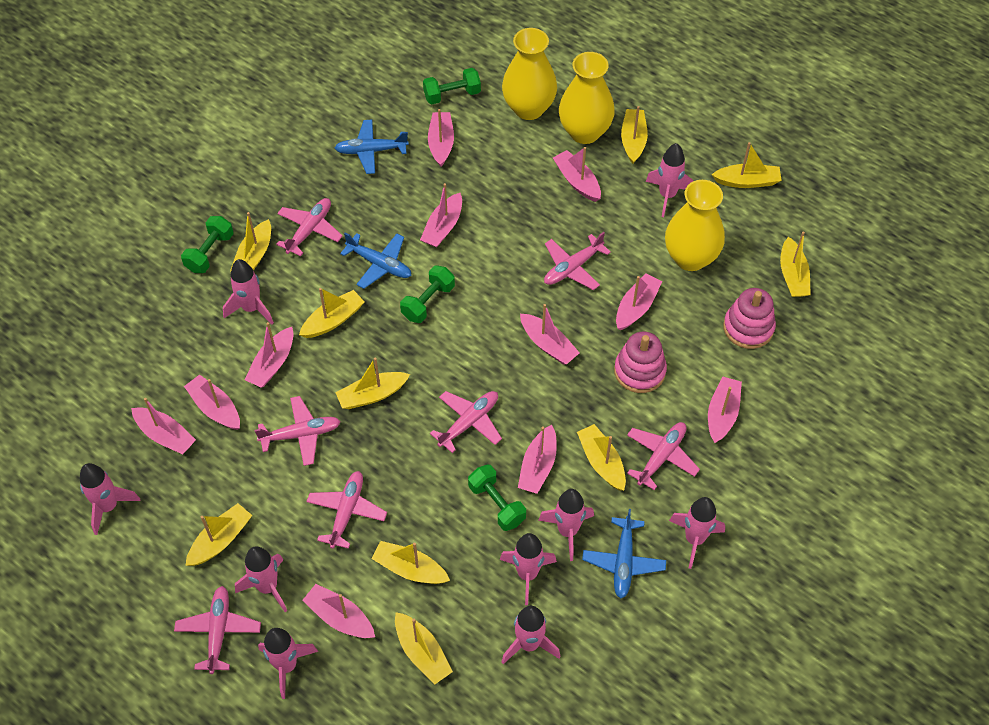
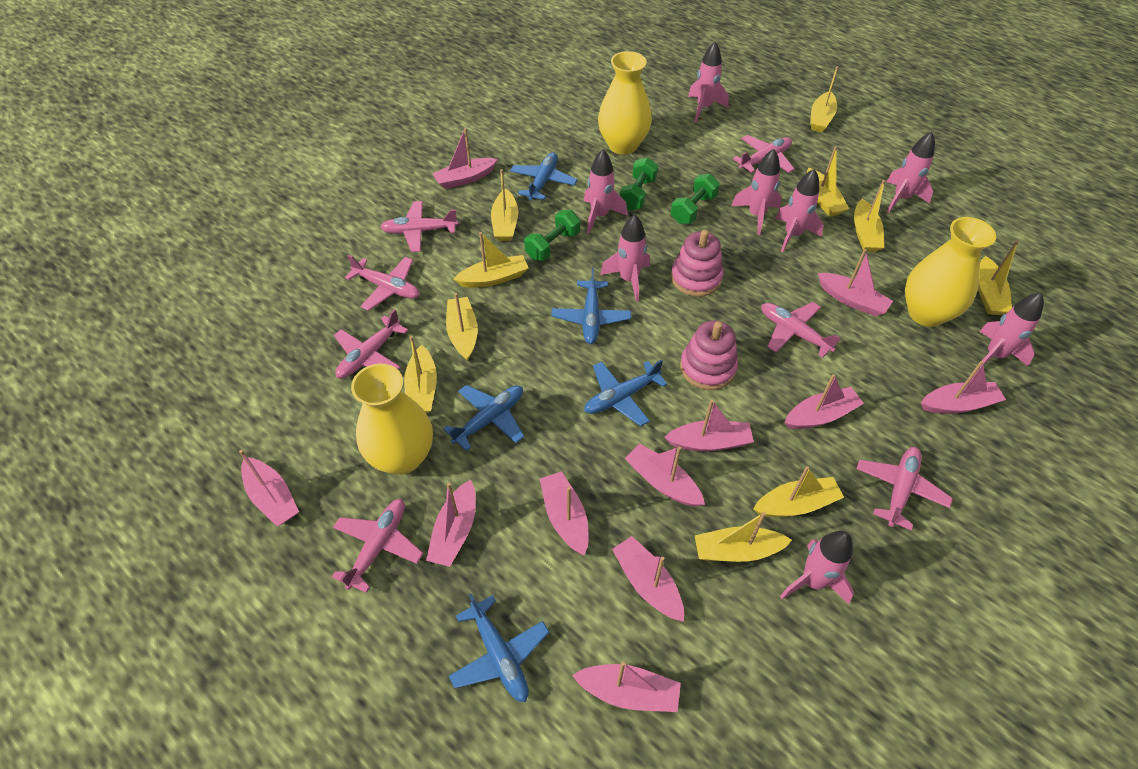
blue plane: [335,120,409,174] [340,233,411,289] [582,509,666,599] = 3 -> [443,385,524,451] [449,594,549,702] [510,152,577,200] [552,267,631,344] [584,359,668,426] = 5
green dumbbell: [181,216,234,273] [400,265,455,323] [423,68,481,105] [468,464,526,531] = 4 -> [524,210,580,261] [620,157,658,211] [671,174,720,224] = 3
pink rocket: [80,463,141,535] [223,259,274,324] [235,546,287,612] [258,628,318,699] [500,533,557,605] [501,606,561,664] [538,489,594,561] [646,143,693,217] [669,497,725,569] = 9 -> [584,150,628,233] [600,215,650,302] [688,42,729,122] [731,149,782,235] [775,169,824,253] [780,531,854,604] [887,132,935,212] [979,292,1044,366] = 8

